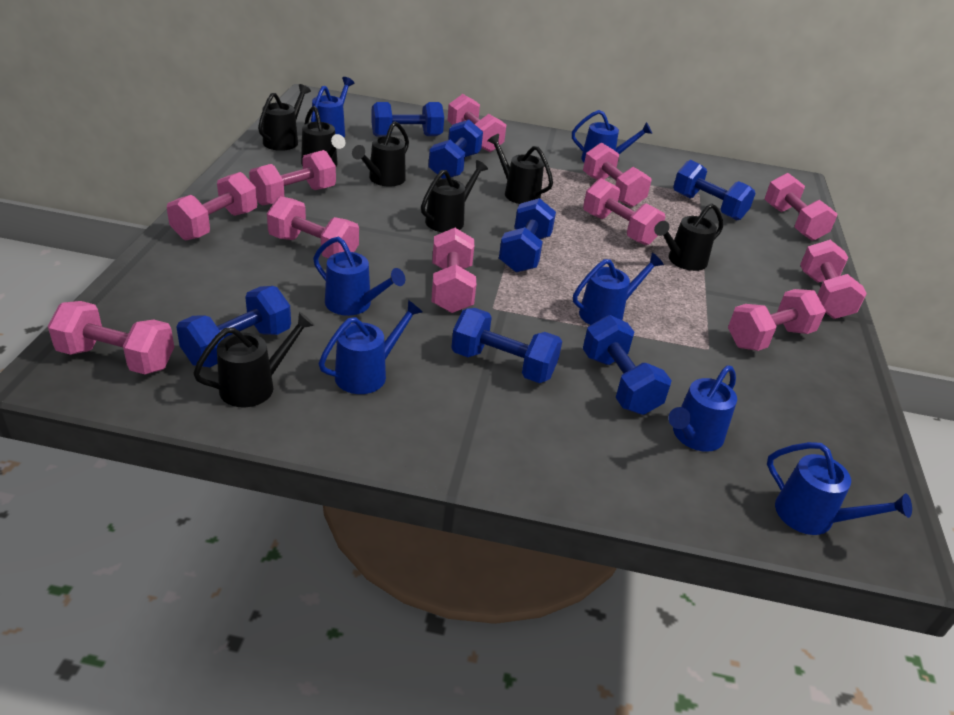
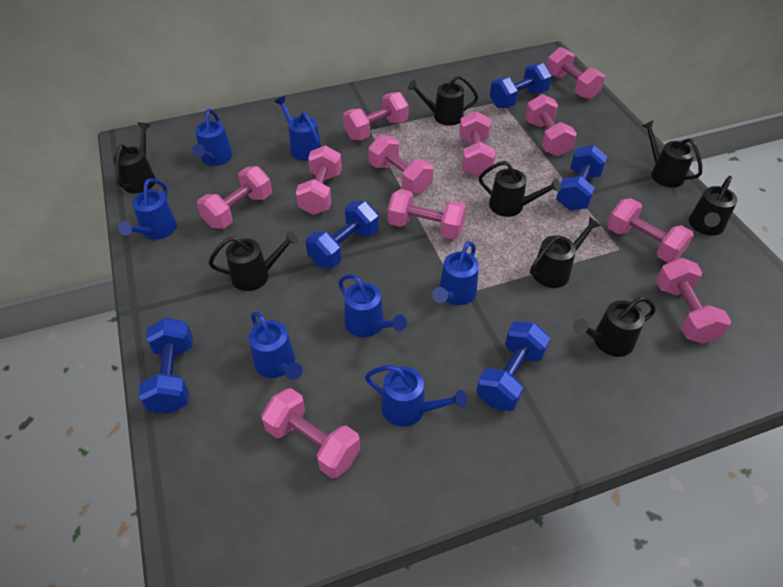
black watering can: [193,312,315,407] [258,84,311,151] [301,106,346,166] [352,121,409,187] [421,160,488,232] [487,134,553,204] [654,203,723,271] = 7 -> [113,122,156,193] [209,231,298,291] [408,76,478,126] [479,161,561,217] [530,217,601,288] [573,297,656,357] [642,120,702,188] [689,176,737,236] = 8
blue dumbbell: [176,286,291,367] [371,102,444,137] [428,120,483,179] [451,308,562,383] [499,198,556,272] [583,315,672,415] [673,160,756,220] = 7 -> [138,318,193,414] [306,201,379,268] [476,321,550,411] [490,63,552,108] [556,145,607,210] = 5

